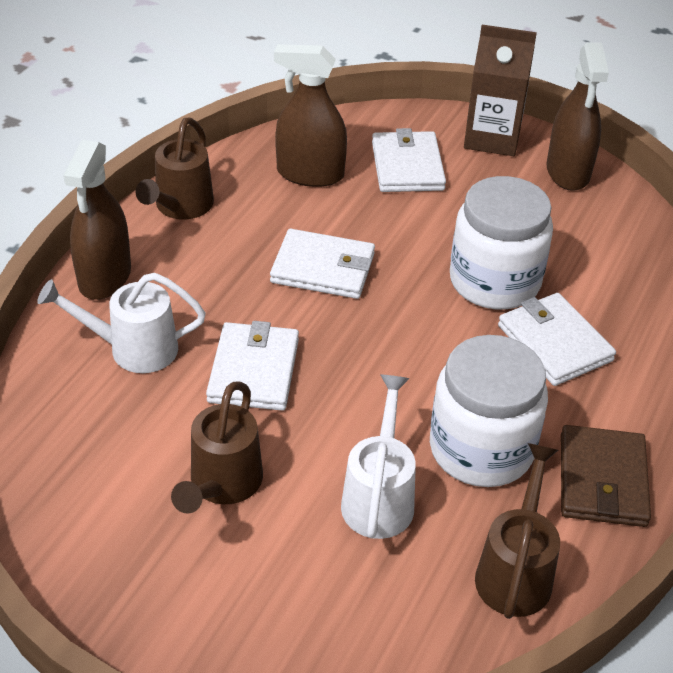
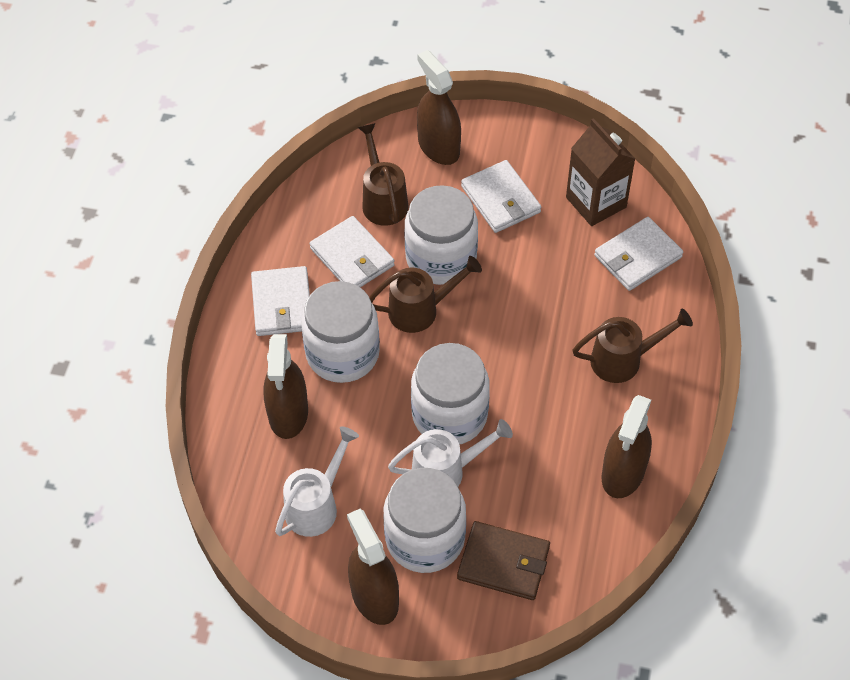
brown spray bottle: [63,140,131,300] [274,44,347,187] [547,42,609,191] = 3 -> [263,334,308,439] [347,509,399,625] [417,50,461,165] [602,395,652,498] = 4
white jar: [430,335,548,487] [450,176,553,310] = 2 -> [301,281,380,383] [384,468,466,573] [405,185,478,285] [411,343,490,445] = 4

